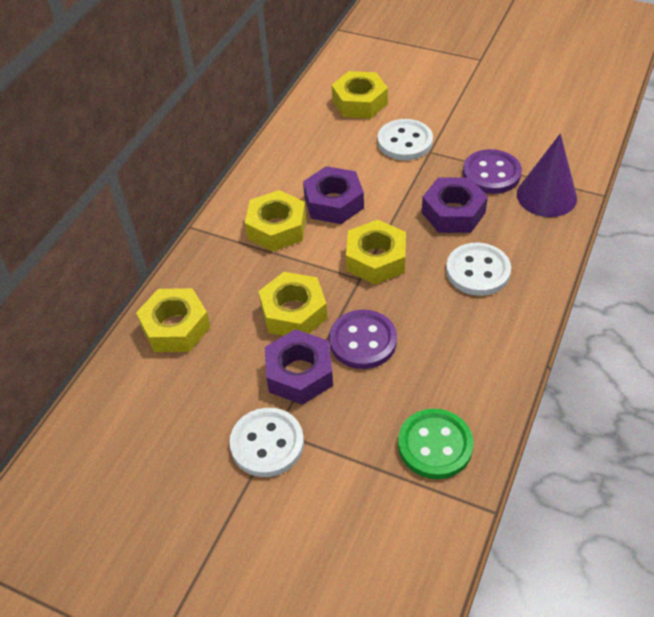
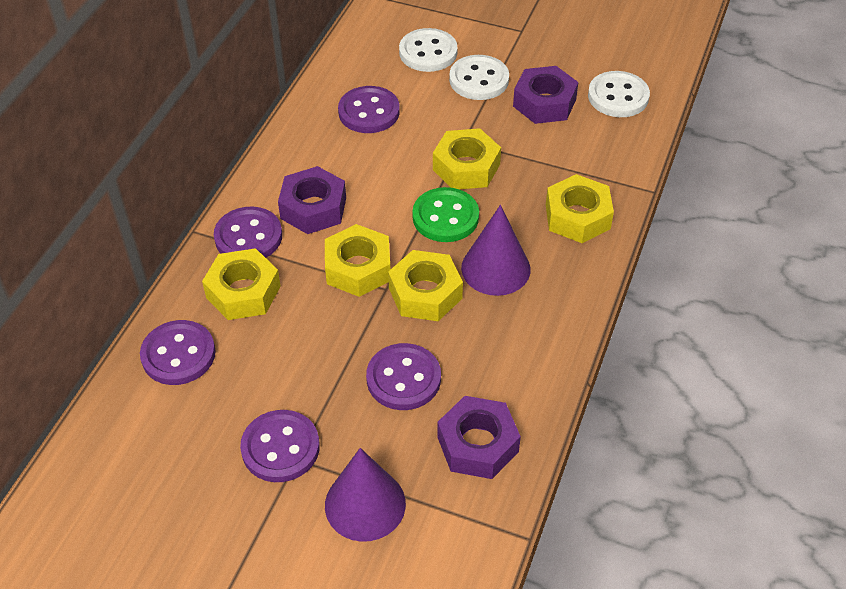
purple button: [329,310,397,369] [463,149,522,194] = 2 -> [140,320,215,385] [214,207,282,258] [240,410,320,482] [338,86,400,133] [366,343,441,410] = 5
purple cone: [517,133,577,217] = 1 -> [325,448,406,542] [461,205,531,296] = 2

